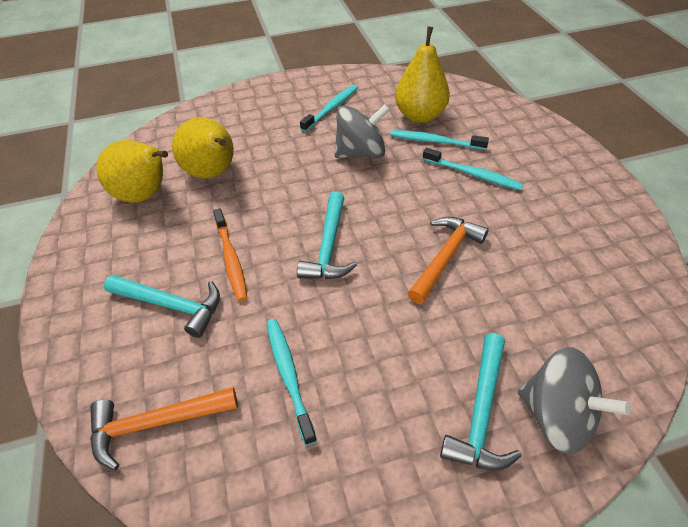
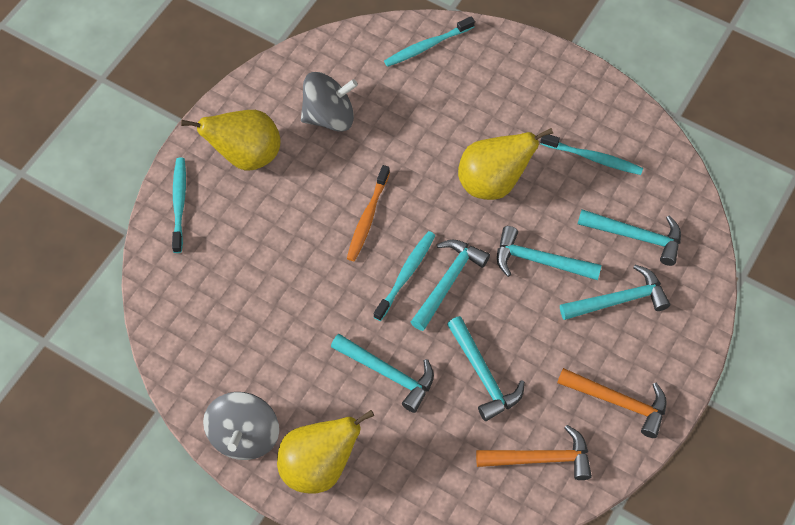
turquoise hammer: [104,275,220,338] [297,192,357,279] [440,333,521,470] = 3 -> [331,334,434,413] [411,240,490,331] [447,316,525,421] [497,226,602,280] [560,265,670,320] [577,209,681,266] = 6

